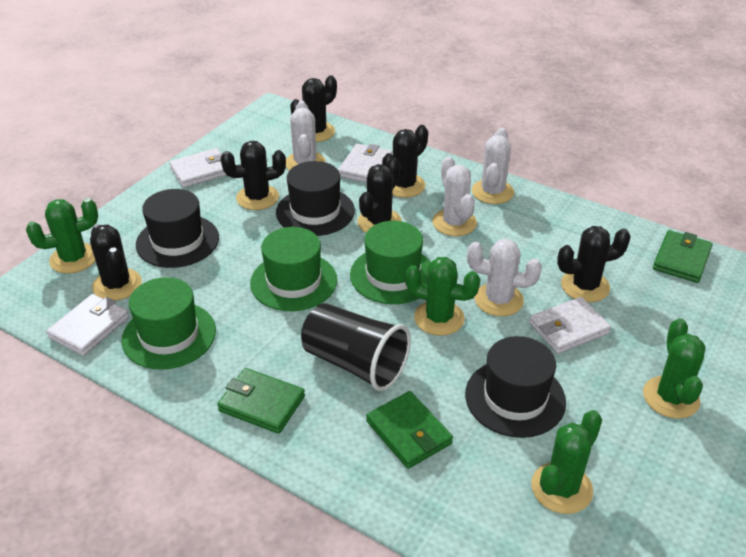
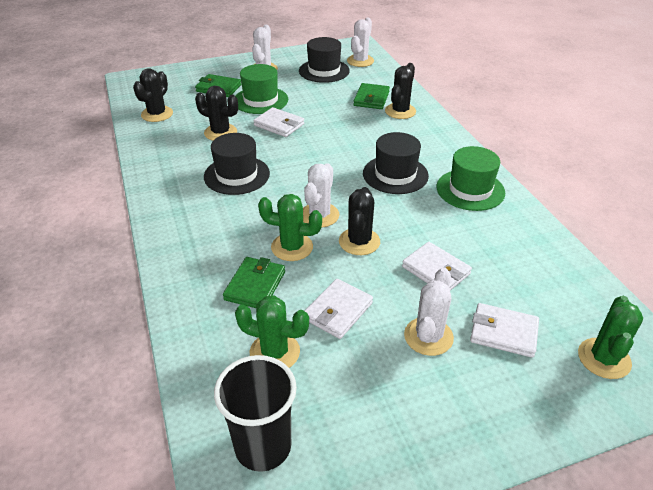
black cactus: [90,224,142,301] [221,141,286,210] [290,75,337,142] [357,157,402,233] [382,125,428,198] [557,226,631,302] = 6 -> [133,68,173,122] [195,86,238,141] [339,187,380,255] [385,63,416,119] = 4
green cactus: [26,198,98,274] [405,257,480,336] [531,410,602,514] [643,318,706,419] = 4 -> [235,296,309,368] [258,194,322,261] [578,296,643,379] = 3
green hat: [121,277,216,370] [250,227,337,311] [350,221,431,304] = 3 -> [235,64,288,114] [436,146,505,211] = 2

